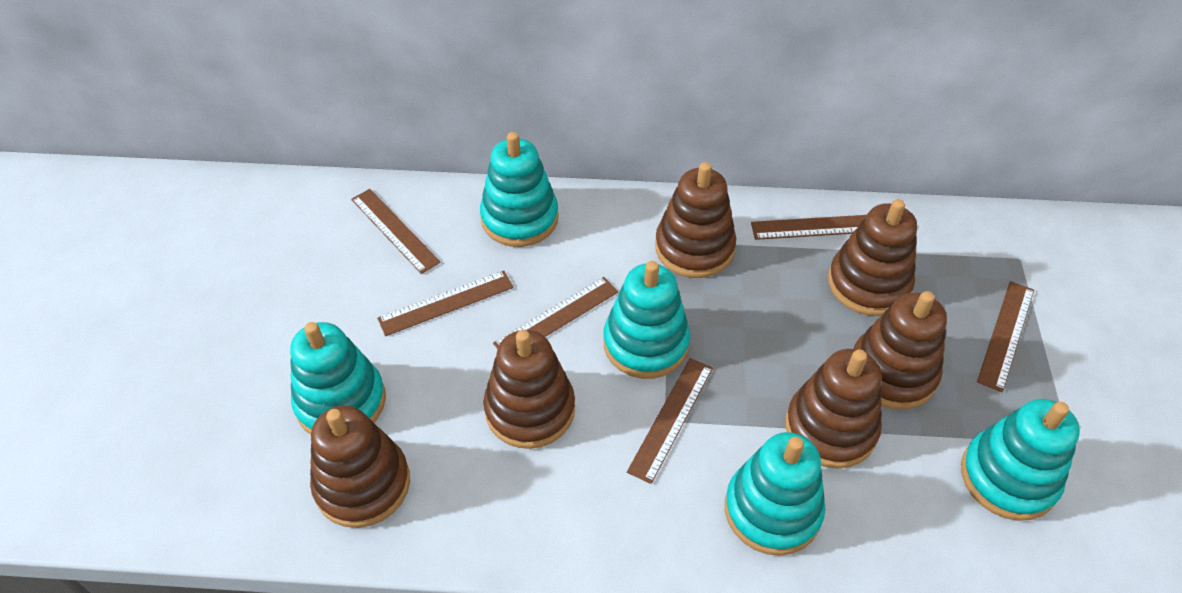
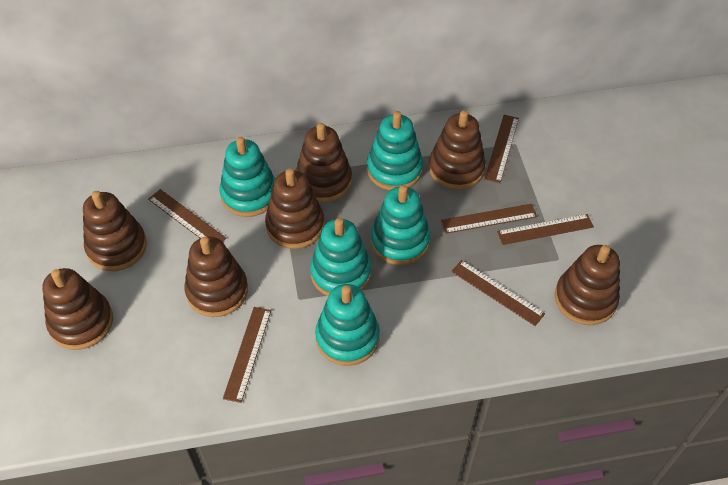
brown stacking toy: [310,406,410,528] [483,330,575,449] [655,162,736,278] [786,349,882,469] [828,199,917,316] [853,291,947,410] = 6 -> [42,268,113,350] [83,191,147,271] [185,236,248,317] [265,168,325,249] [296,123,352,203] [429,110,486,190] [555,245,620,325] = 7

